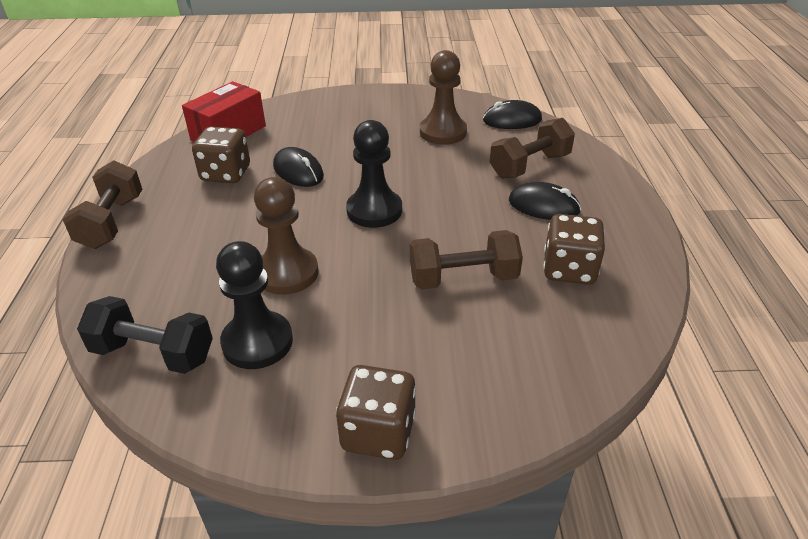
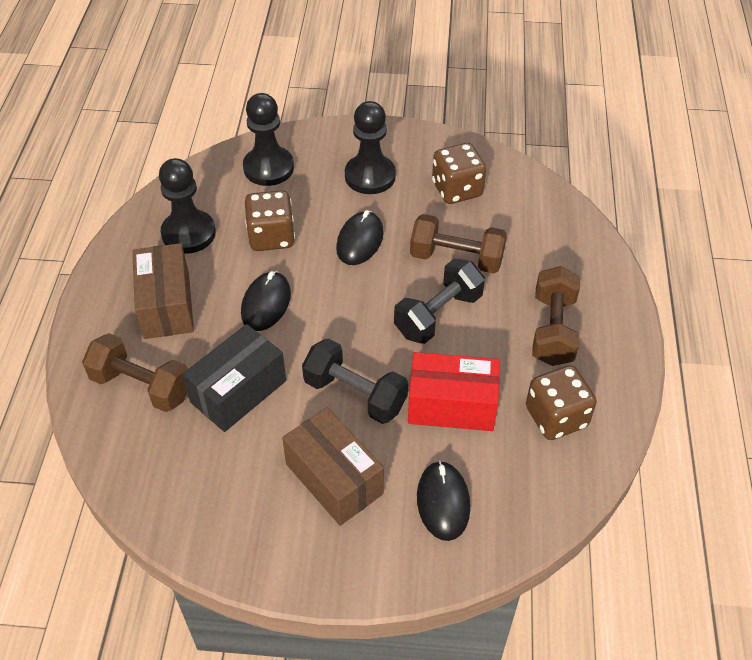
black box: none = 0 -> [182,324,286,432] = 1
black dumbbell: [77,296,213,374] = 1 -> [302,338,408,424] [394,259,485,344] = 2
black pawn: [216,241,293,369] [346,120,402,228] = 2 -> [159,158,216,254] [243,93,294,186] [345,101,396,194] = 3
brown box: none = 0 -> [132,243,194,339] [282,407,384,526] = 2
brown pawn: [254,177,319,295] [420,50,467,145] = 2 -> none = 0

